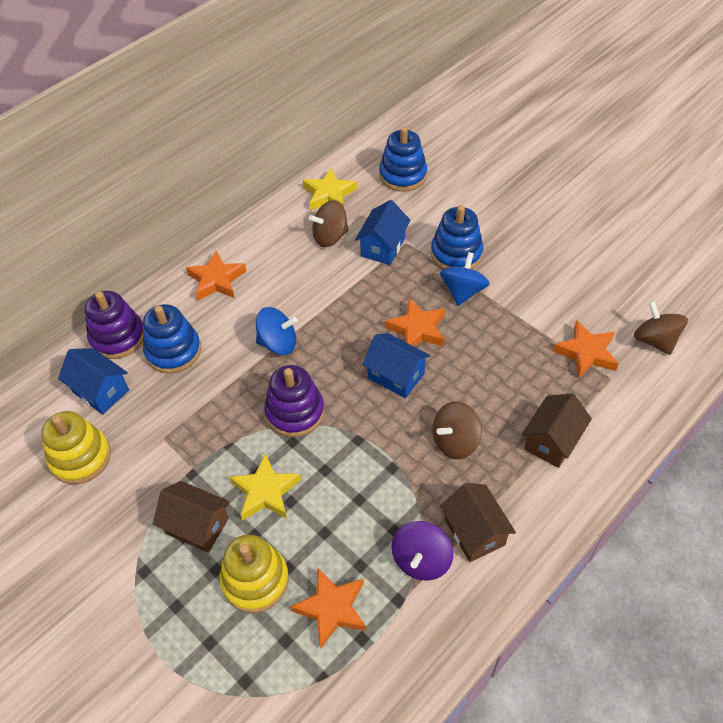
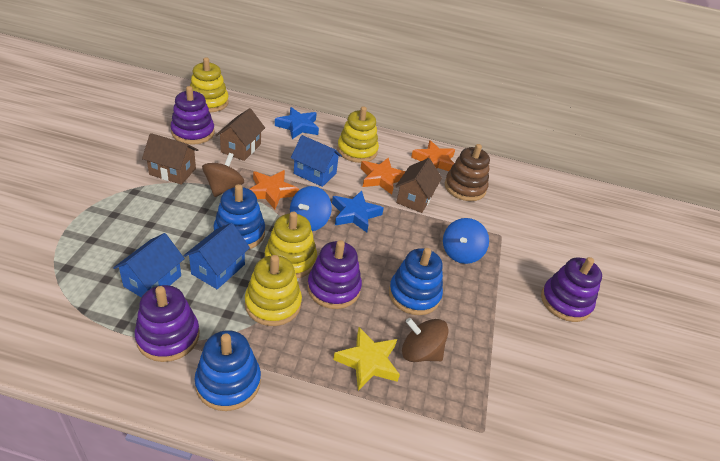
blue star: none = 0 -> [275,107,319,139] [332,191,384,233] = 2
brown spinning top: [308,200,349,247] [433,401,482,459] [634,301,688,355] = 3 -> [202,153,244,197] [402,318,449,362] = 2
brown stacking toy: none = 0 -> [445,144,490,201] = 1
orange star: [186,250,246,301] [290,568,366,649] [385,298,445,347] [553,320,619,379] = 4 -> [249,170,299,210] [361,158,406,195] [411,140,455,171] = 3
purple spinning top: [391,521,453,581] = 1 -> none = 0
purple stacking toy: [85,291,143,359] [264,365,324,437] = 2 -> [135,285,199,362] [170,86,215,145] [307,240,362,309] [541,257,602,322] = 4
yellow stacking toy: [41,411,111,484] [220,534,289,613] = 2 -> [190,57,229,112] [245,255,302,326] [265,212,317,278] [337,106,379,163] = 4
yellow star: [229,453,301,521] [303,167,357,211] = 2 -> [333,327,400,391] = 1

